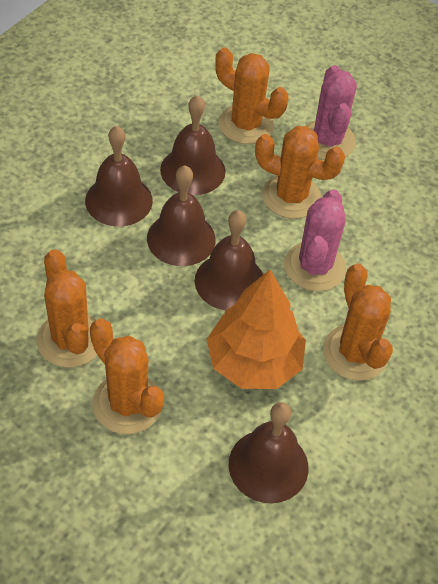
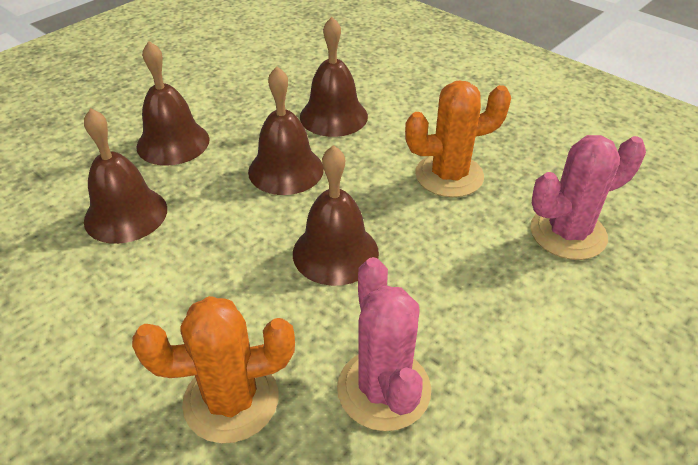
orange cactus: [36,249,97,368] [90,319,164,434] [215,47,288,144] [255,126,345,219] [323,264,393,381] = 5 -> [132,296,295,443] [405,81,511,197] = 2
orange tree: [206,270,306,389] = 1 -> none = 0

